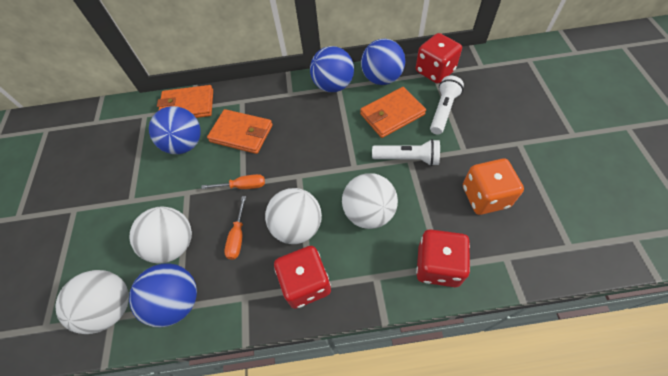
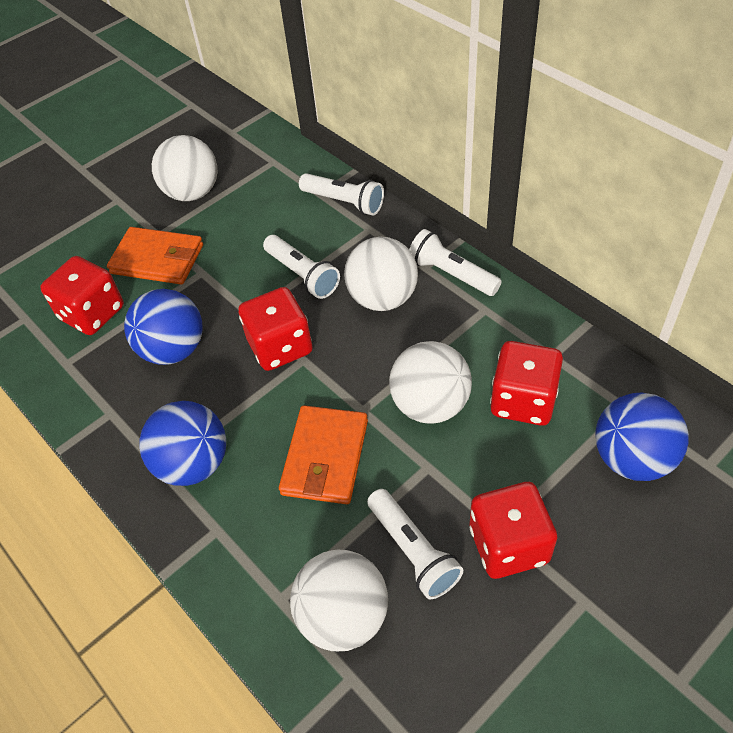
blue ball: [129,263,197,327] [149,106,201,154] [310,46,354,92] [361,38,405,85] = 4 -> [124,289,203,365] [139,401,226,486] [595,392,689,481] = 3
orange dice: [463,159,524,215] = 1 -> none = 0
orange screwdriver: [201,174,265,189] [224,196,246,260] = 2 -> none = 0
orange wallet: [157,85,213,118] [207,109,273,154] [360,87,426,138] = 3 -> [107,227,203,285] [279,405,368,504] = 2
red dice: [274,246,331,309] [416,33,462,83] [416,229,470,287] = 3 -> [40,256,124,335] [238,287,313,371] [469,482,557,579] [490,341,563,426] = 4
white flashlight: [372,139,440,166] [430,76,464,134] = 2 -> [263,235,340,299] [299,173,384,216] [367,489,463,599] [409,229,502,296] = 4

